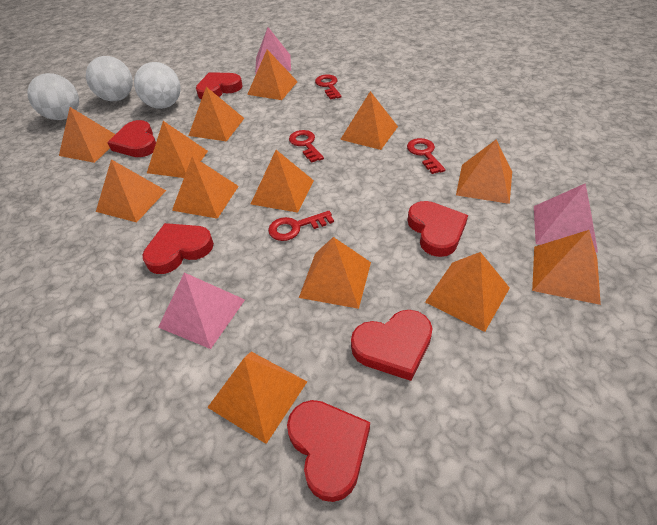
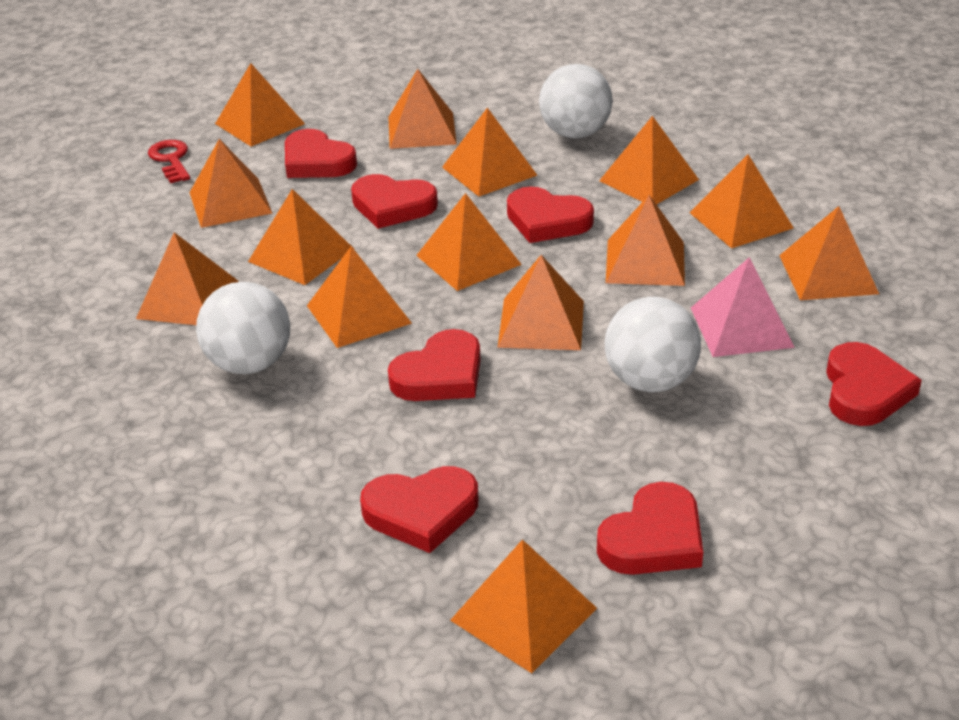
orange pyramid: [59,107,115,163] [96,159,166,223] [147,121,208,178] [172,156,239,219] [188,87,244,141] [207,352,307,444] [247,50,298,100] [251,150,314,213] [299,237,371,309] [340,91,398,150] [425,252,510,332] [456,139,512,204] [532,230,601,305] = 13 -> [136,232,238,325] [190,139,272,228] [215,63,305,146] [248,189,354,285] [307,246,412,348] [388,69,457,149] [416,193,522,291] [442,108,537,197] [450,539,597,673] [497,255,584,350] [599,116,699,205] [606,195,685,286] [690,154,794,248] [779,206,879,300] = 14
pink pyramid: [158,272,245,349] [255,27,291,74] [534,183,598,253] = 3 -> [691,257,795,357] = 1
red heart: [107,120,156,157] [142,223,214,274] [196,72,243,99] [287,400,370,502] [351,310,432,381] [407,201,468,257] = 6 -> [285,129,357,178] [351,174,438,229] [360,466,478,553] [388,329,481,401] [507,187,594,243] [597,482,703,575] [826,342,922,426] = 7
red key: [268,211,334,241] [289,130,324,163] [315,74,342,100] [407,138,446,174] = 4 -> [148,140,190,183] = 1

